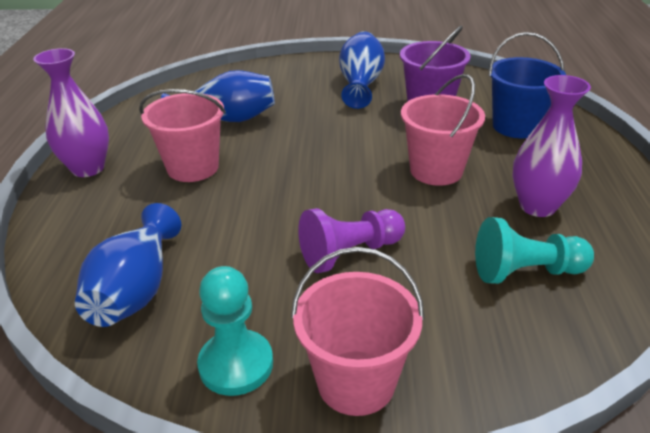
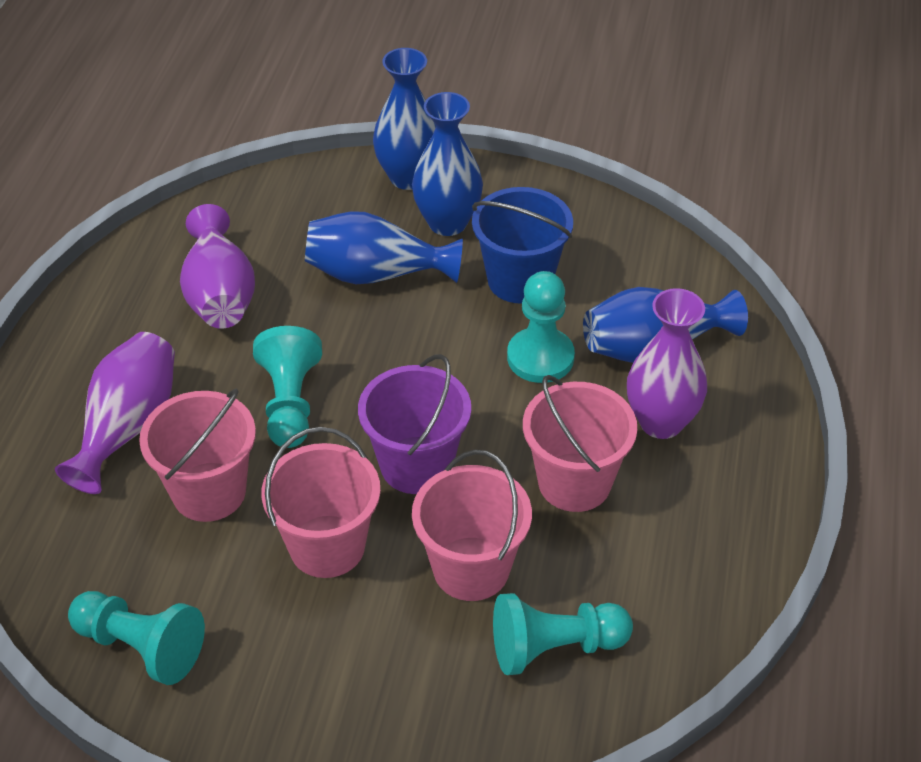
blue vase: [75,203,181,327] [161,70,275,122] [339,31,385,109] = 3 -> [305,211,463,284] [373,48,436,190] [412,92,483,236] [583,287,748,363] = 4
pink bucket: [139,89,226,182] [291,247,425,416] [401,74,485,186] = 3 -> [139,389,256,522] [261,427,381,578] [412,450,532,601] [523,375,637,512] = 4
purple pawn: [298,208,405,273] = 1 -> none = 0
purple vase: [33,48,109,177] [513,75,591,217] = 2 -> [55,332,175,494] [180,204,255,328] [627,288,707,439] = 3
turquoise pawn: [197,266,273,396] [475,217,594,284] = 2 -> [68,591,205,685] [253,326,322,448] [493,593,633,675] [507,271,575,383] = 4

